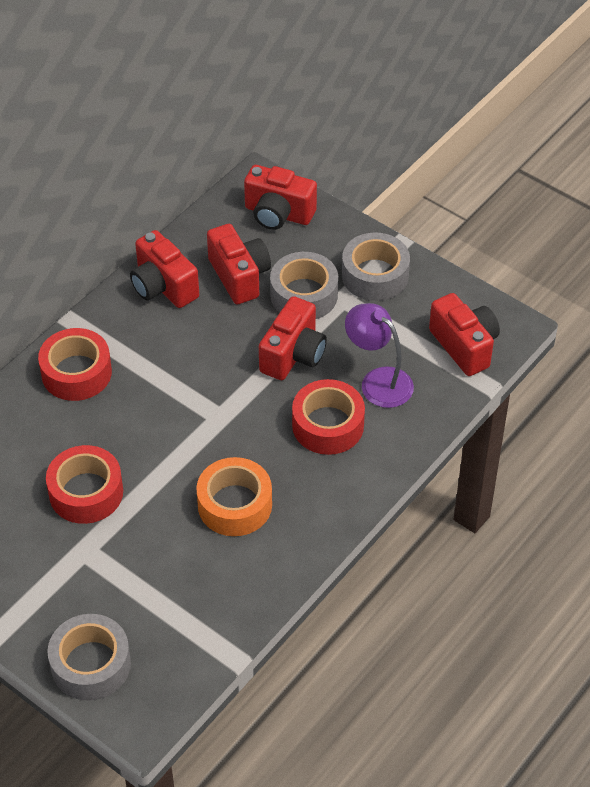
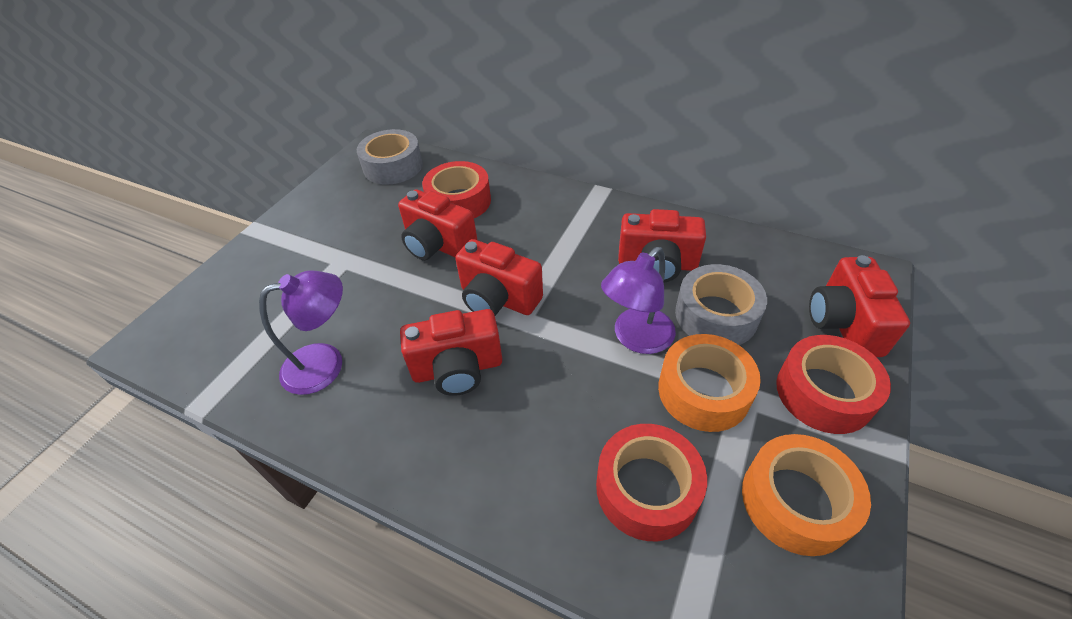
grey tape: [48,614,131,700] [270,252,338,319] [342,232,410,301] = 3 -> [357,129,423,185] [675,264,767,345] = 2
orange tape: [196,457,272,536] = 1 -> [658,334,761,432] [742,434,871,556] = 2
purple lamp: [345,303,414,408] = 1 -> [259,271,343,395] [601,247,676,354] = 2

